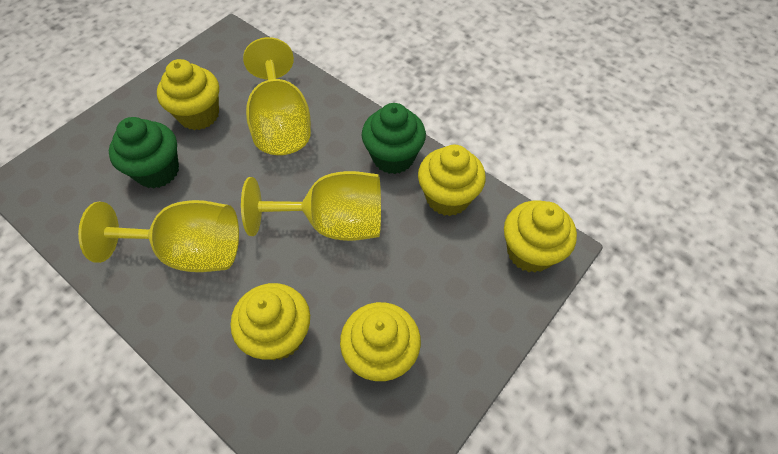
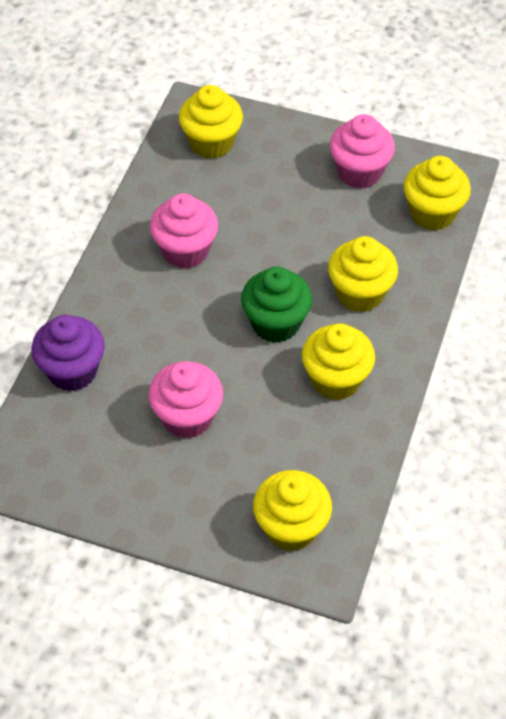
green cupcake: [109,117,179,189] [362,103,426,174] = 2 -> [241,267,312,343] = 1
pink cupcake: none = 0 -> [148,361,223,438] [150,193,218,269] [330,114,395,189] = 3
purple cupcake: none = 0 -> [31,315,105,391] = 1
yellow goblet: [78,200,239,272] [241,171,381,241] [243,37,311,155] = 3 -> none = 0

